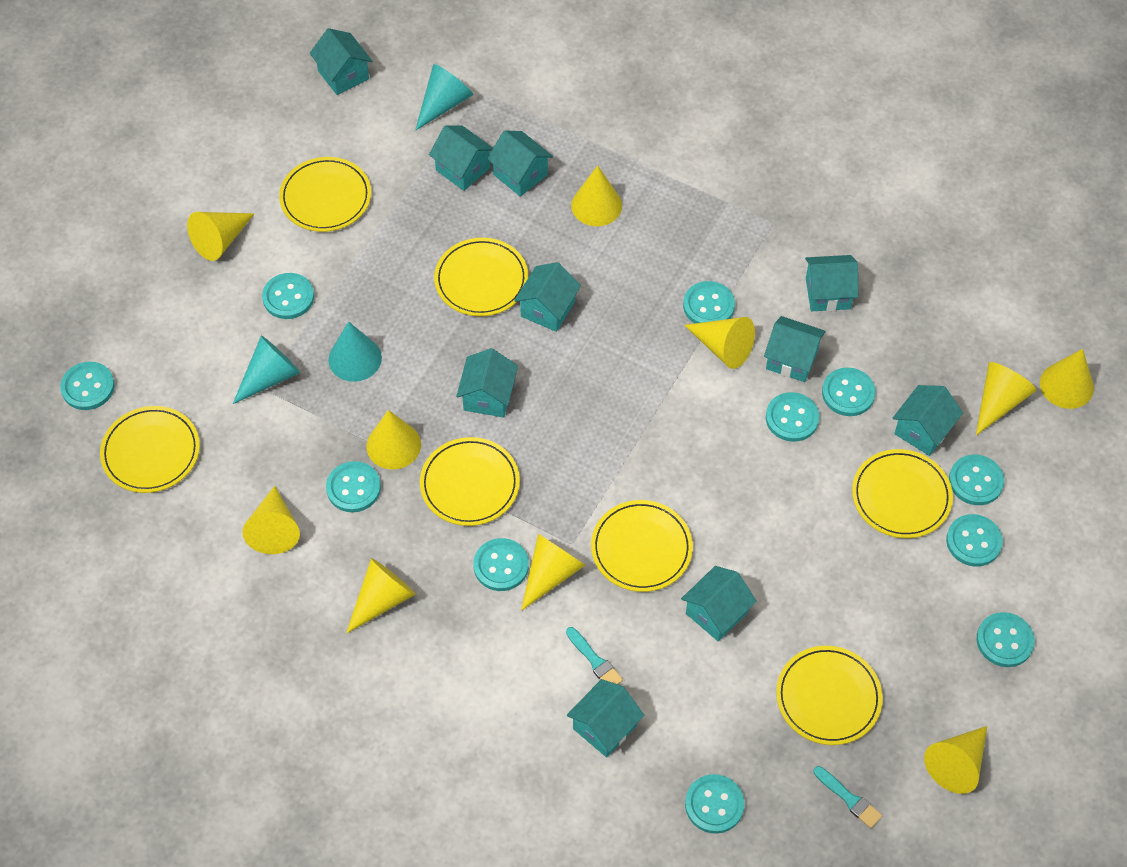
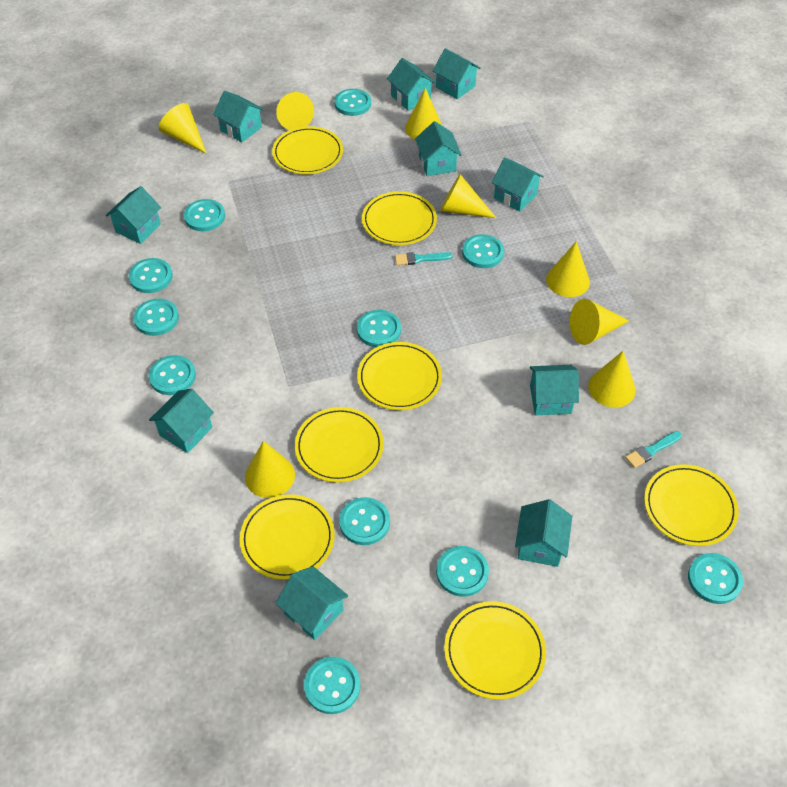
turquoise cone: [233,336,300,404] [328,321,382,382] [415,64,473,131] = 3 -> none = 0
yellow cone: [187,212,254,261] [242,486,300,554] [346,558,416,634] [367,410,421,470] [521,534,585,611] [571,166,622,226] [684,317,755,369] [924,726,987,794] [976,362,1036,435] [1040,349,1094,409] = 10 -> [159,103,207,154] [245,441,295,498] [276,92,314,130] [405,88,442,140] [440,174,496,218] [546,241,590,297] [570,299,629,345] [588,351,636,407] = 8

